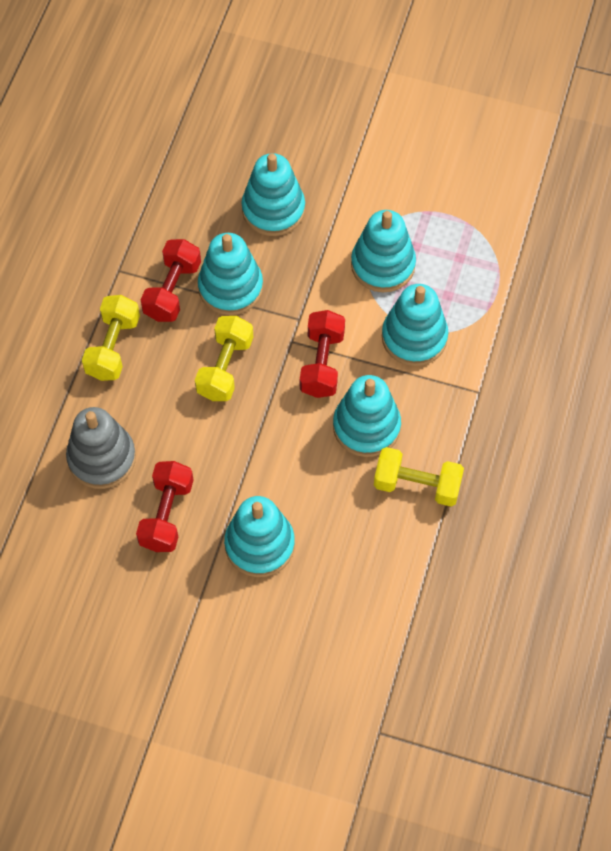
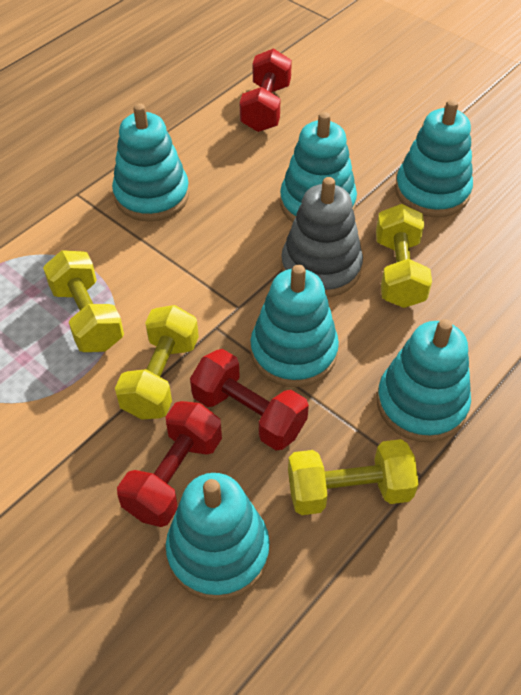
yellow dumbbell: [82,295,140,381] [195,316,253,401] [374,447,464,506] = 3 -> [43,250,124,352] [115,305,199,419] [288,439,419,515] [376,204,432,308] = 4

